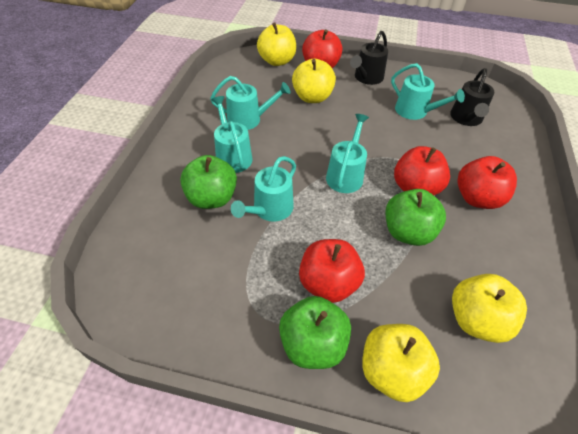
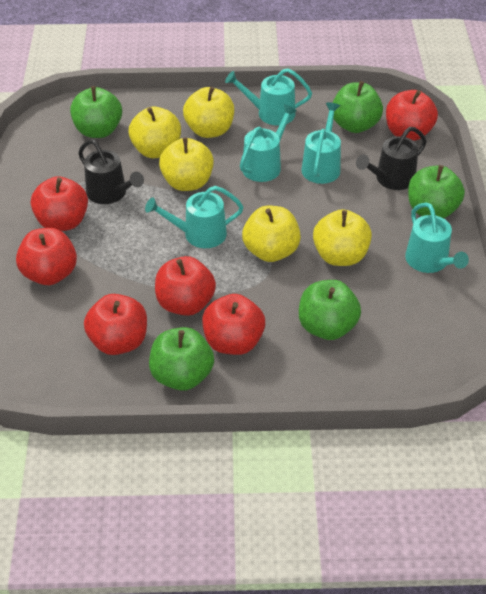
green apple: [180,155,237,209] [279,296,351,369] [386,189,446,246] = 3 -> [70,86,122,138] [149,327,214,391] [299,280,361,340] [333,81,383,133] [408,165,465,218] = 5
red apple: [299,239,365,303] [302,29,343,68] [394,146,450,195] [457,156,517,209] = 4 -> [16,228,77,285] [31,176,88,231] [84,294,147,355] [155,256,216,316] [202,294,265,355] [386,90,438,141] = 6
yellow apple: [257,22,296,66] [292,59,336,103] [362,324,440,402] [452,274,527,343] = 4 -> [129,106,181,158] [159,137,214,191] [183,87,234,138] [242,206,301,262] [313,209,372,266] = 5

